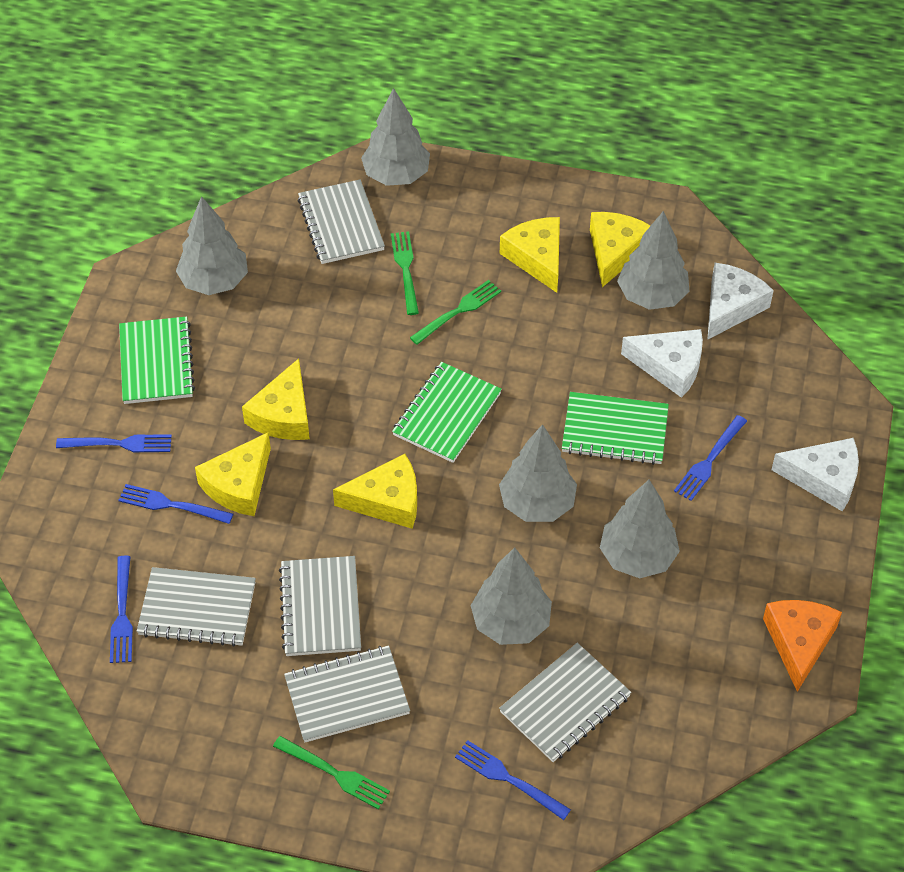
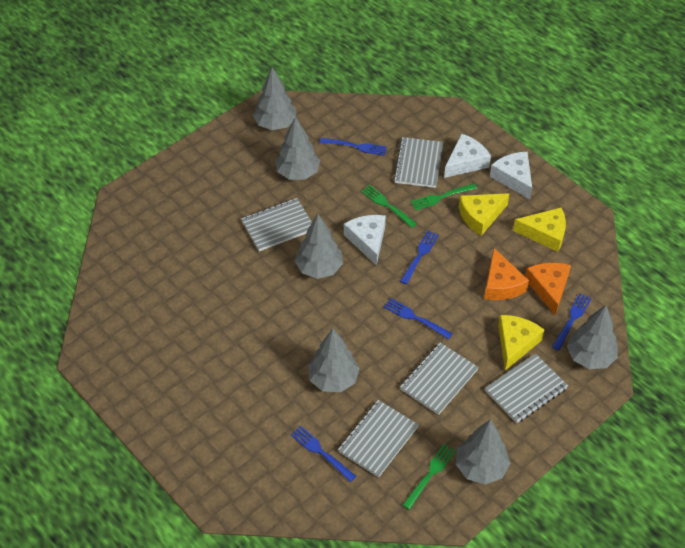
green notebook: [119,316,195,404] [392,362,502,463] [562,392,669,465] = 3 -> none = 0
orange cheese: [763,600,842,692] = 1 -> [484,248,529,300] [525,263,571,316] = 2
yellow cheese: [195,432,271,516] [242,358,310,440] [333,454,417,529] [500,217,560,293] [590,212,651,287] = 5 -> [459,193,510,236] [498,315,545,370] [513,208,566,252] = 3

